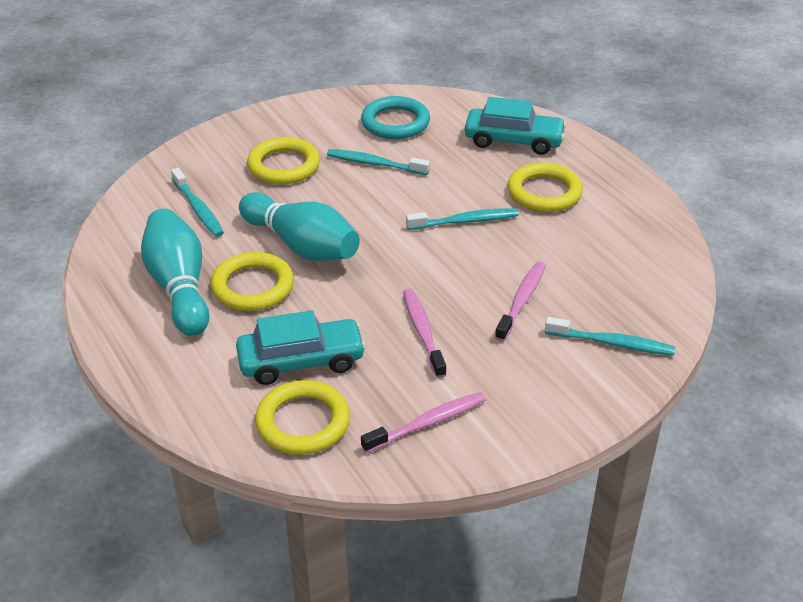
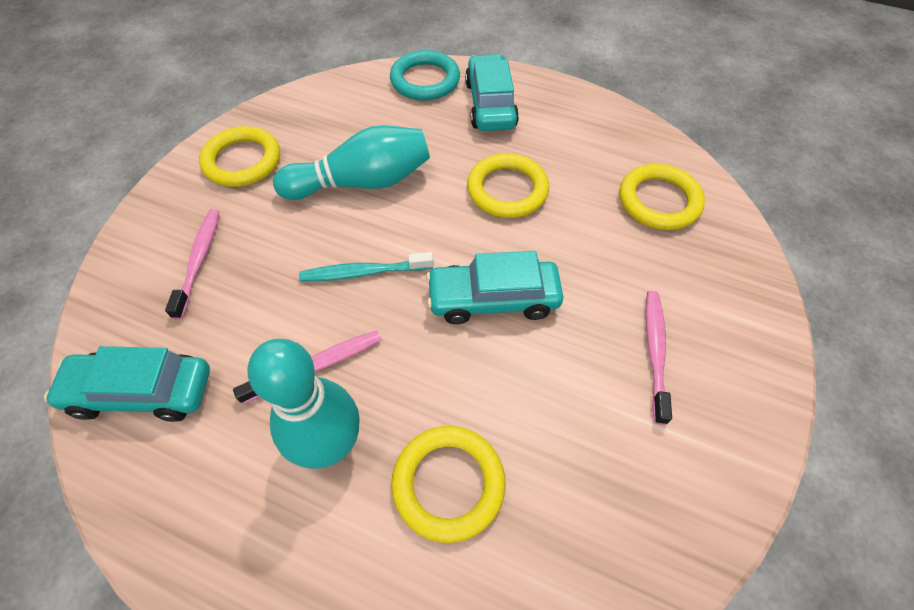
turquoise car: [236,310,366,385] [465,97,567,155] = 2 -> [44,346,210,422] [426,251,563,324] [465,54,519,131] = 3
turquoise toothbrush: [171,168,224,237] [327,149,430,175] [406,209,519,230] [545,317,675,355] = 4 -> [299,252,434,282] = 1

